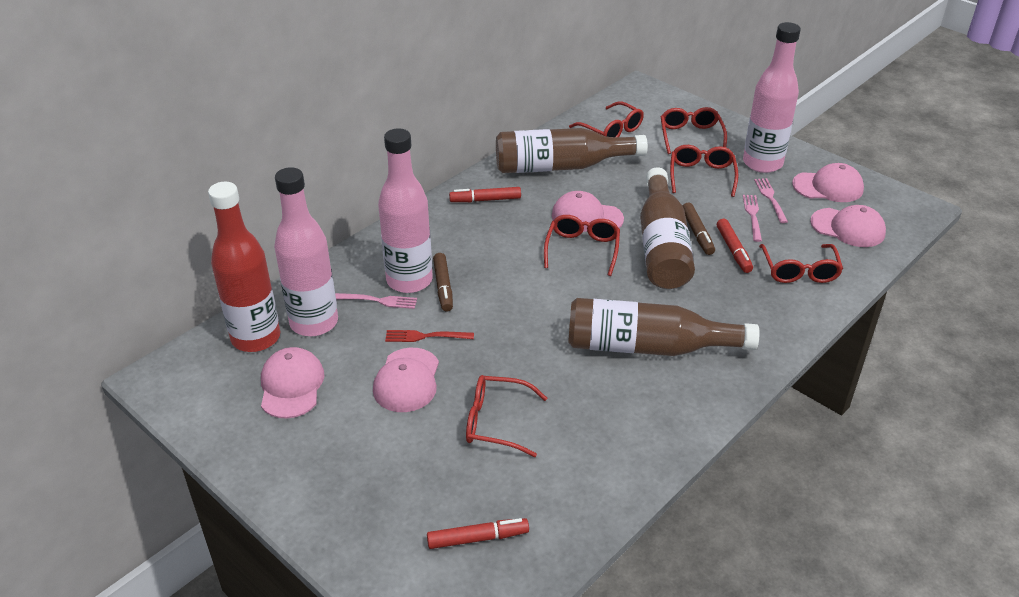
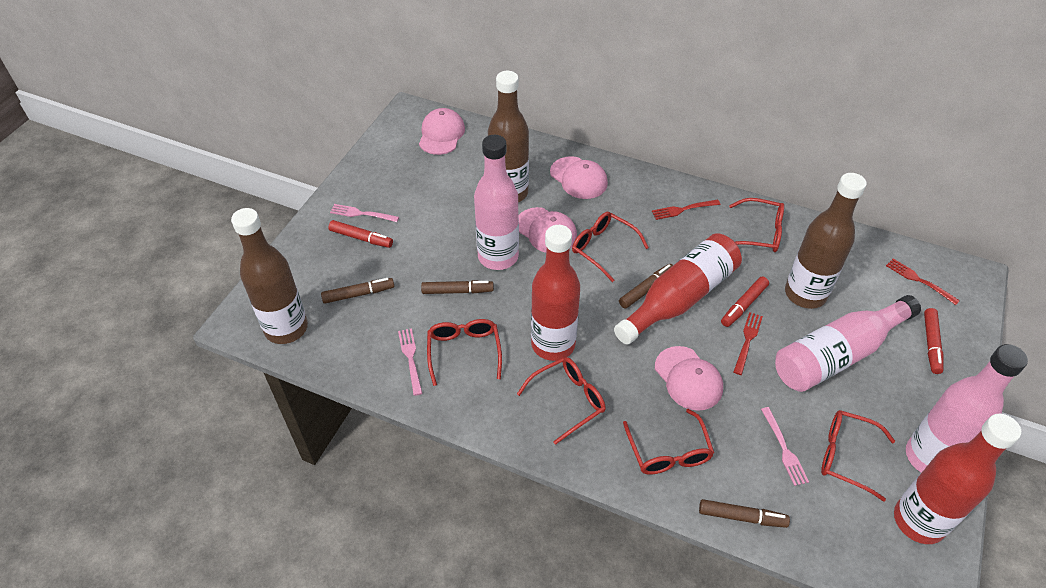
brown marker: [433,253,453,312] [683,203,715,255] = 2 -> [321,278,394,304] [421,280,494,294] [619,264,673,309] [699,499,790,528] = 4
pink cap: [261,347,324,418] [373,348,439,412] [552,191,624,232] [792,163,864,202] [810,205,886,247] = 5 -> [419,108,465,155] [518,207,577,253] [550,156,608,199] [655,346,723,411] = 4
red bottle: [208,182,280,352] = 1 -> [531,225,580,361] [614,233,742,345] [894,414,1021,544] = 3
red fork: [385,330,474,342] = 1 -> [652,199,720,220] [733,312,763,375] [886,259,960,305] = 3

